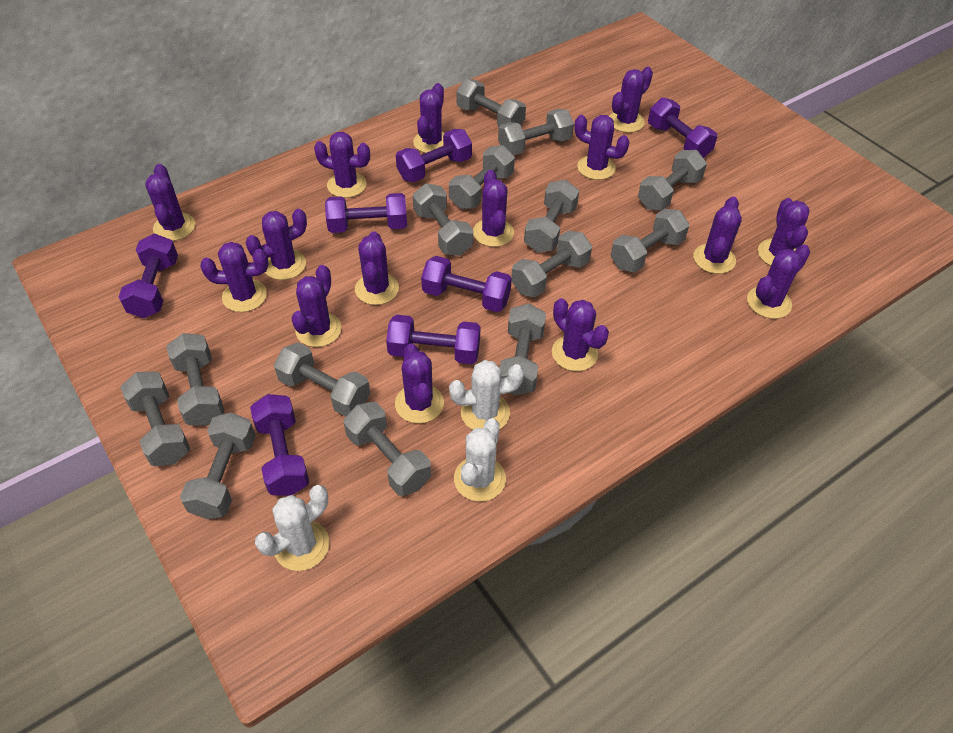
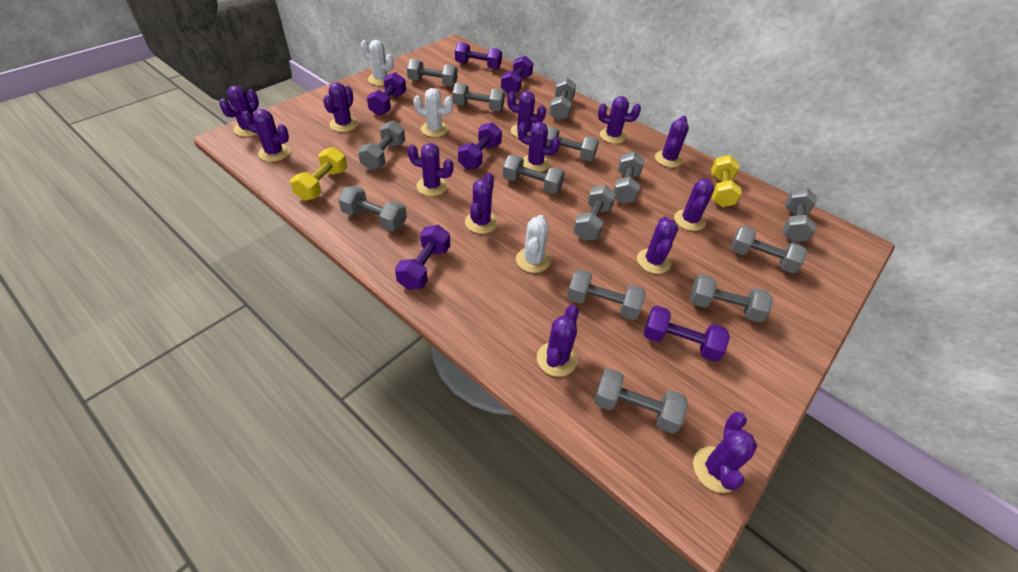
purple cactus: [145,164,195,241] [200,242,269,312] [246,209,307,280] [292,265,342,347] [314,132,370,198] [355,231,399,305] [395,343,444,424] [413,83,444,153] [473,170,514,247] [552,298,609,371] [574,115,630,180] [609,67,653,133] [693,196,742,274] [747,245,810,319] [758,198,810,266] = 15 -> [219,86,259,137] [242,109,290,162] [323,82,358,132] [407,143,453,196] [465,173,498,234] [507,91,546,138] [518,122,560,172] [537,305,579,377] [598,96,641,144] [637,217,678,274] [655,116,689,167] [674,179,714,231] [693,412,757,493] = 13
purple dumbbell: [119,234,178,318] [250,394,309,496] [325,193,407,233] [386,315,481,364] [396,129,472,182] [421,256,512,312] [648,97,717,158] = 7 -> [367,72,406,116] [395,225,450,290] [455,42,502,70] [458,122,502,170] [501,56,533,94] [644,306,730,362] = 6
yellow dumbbell: none = 0 -> [290,147,347,201] [711,155,742,207] = 2

